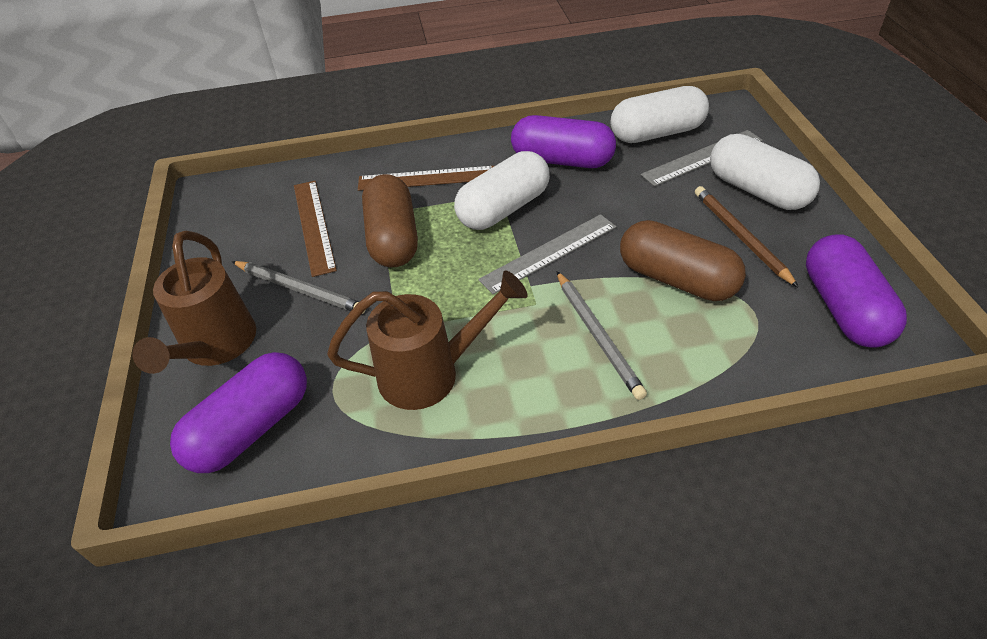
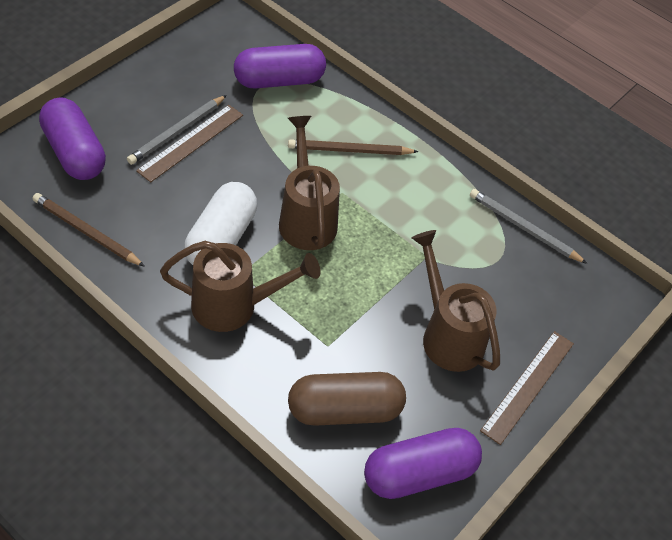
brown capsule: [362,174,418,267] [620,220,746,301] = 2 -> [288,372,406,426] = 1
brown pencil: [695,186,799,288] = 1 -> [32,193,145,267] [288,139,419,155] = 2
brown watering can: [132,231,256,374] [327,270,527,410] = 2 -> [160,241,320,332] [279,116,340,250] [412,230,500,372] = 3
grey ruler: [478,214,616,294] [641,130,763,187] = 2 -> none = 0
white capsule: [454,151,550,230] [611,86,709,143] [710,134,820,210] = 3 -> [184,182,257,265] = 1

